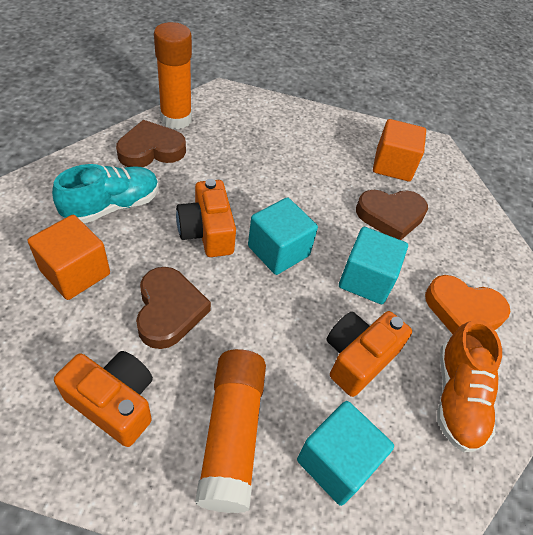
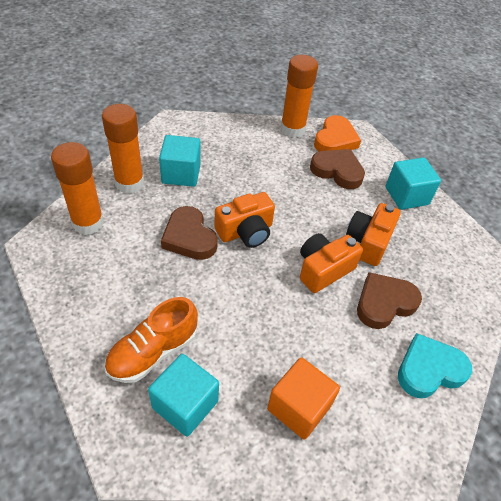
orange cube: [28,215,110,300] [373,119,426,181] = 2 -> [267,357,340,440] = 1
orange glue stick: [154,22,192,129] [195,349,266,513] = 2 -> [51,142,104,235] [102,104,144,193] [280,55,318,137] = 3
turquoise heart: none = 0 -> [398,333,472,398] = 1
turquoise shoe: [52,164,159,223] = 1 -> none = 0

